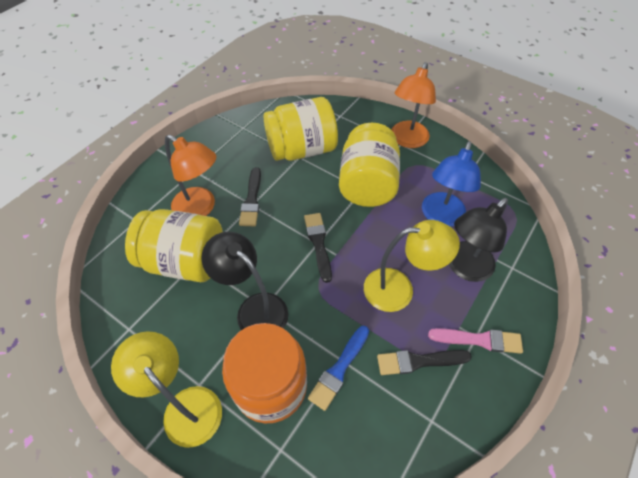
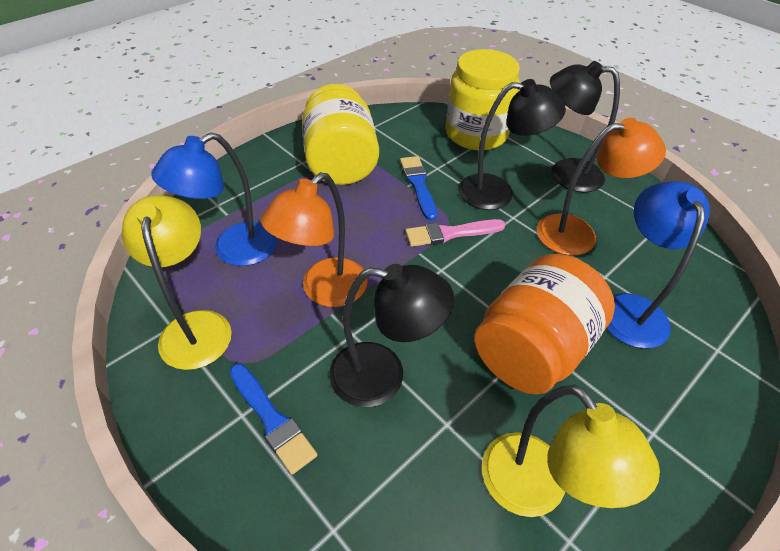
black brush: [239,167,261,226] [304,213,332,283] [377,350,472,375] = 3 -> none = 0
black lamp: [201,232,288,330] [449,198,508,282] = 2 -> [329,264,454,407] [458,79,566,210] [550,61,620,192] = 3
blue brush: [308,326,369,411] = 1 -> [230,364,317,475] [400,156,437,221] = 2
blue lamp: [422,141,481,227] = 1 -> [151,132,277,266] [607,181,710,348] = 2
yellow jar: [125,209,223,282] [264,97,338,161] [339,123,400,207] = 3 -> [302,84,379,185] [446,49,520,150] = 2

